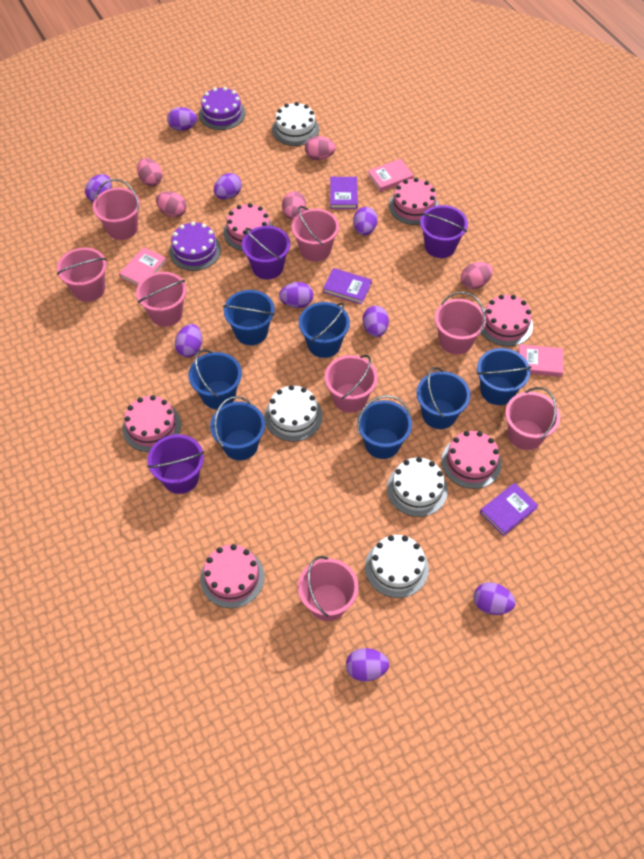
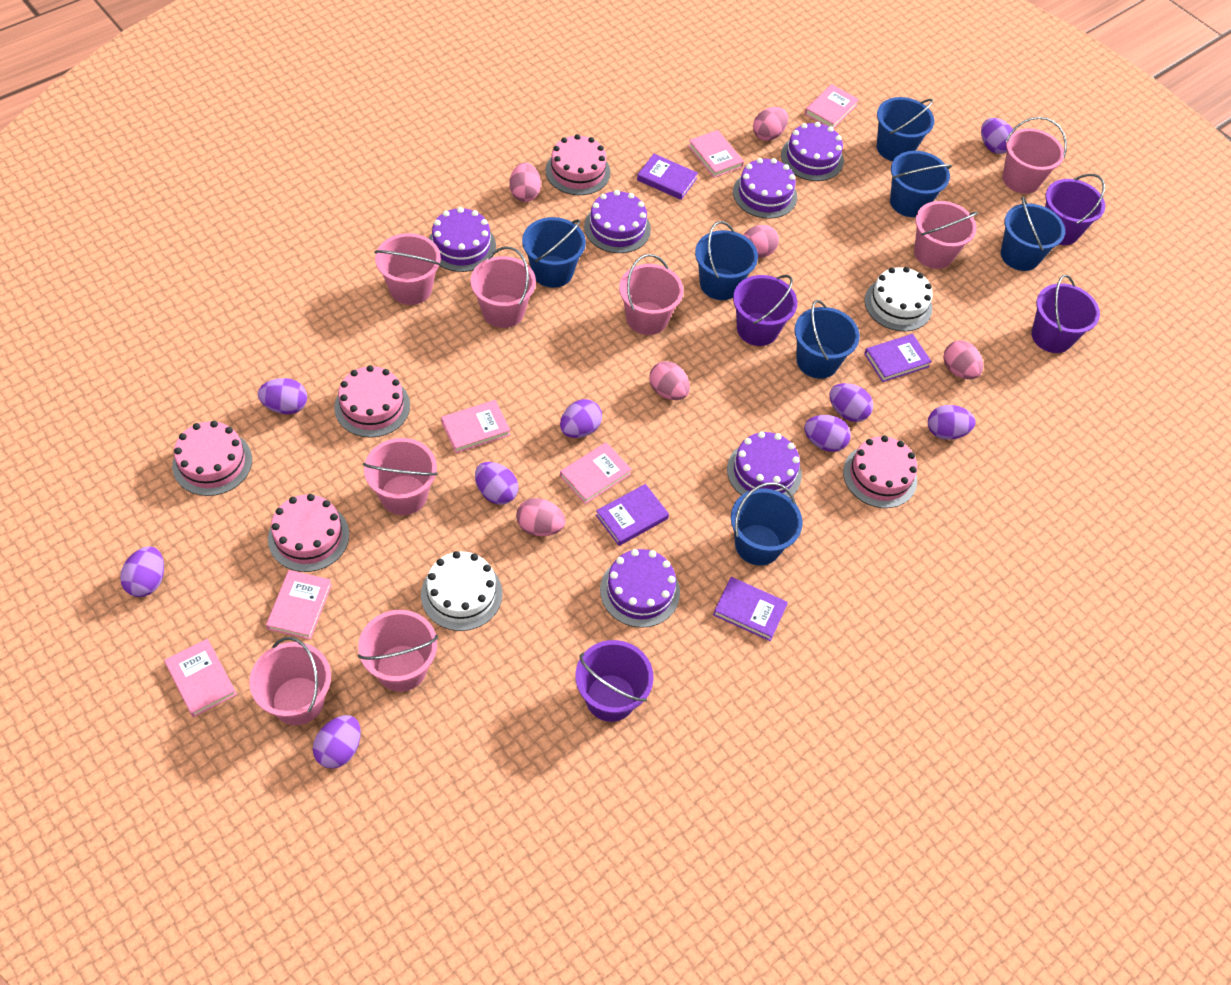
pink book: [119,247,167,286] [368,159,414,192] [518,344,563,377] = 3 -> [164,639,237,717] [266,570,332,640] [441,400,510,453] [560,442,632,504] [688,130,744,178] [805,84,859,129] = 6
pink cake: [122,395,181,452] [200,544,265,608] [223,203,274,251] [389,178,439,225] [441,431,502,489] [482,295,533,346] = 6 -> [172,421,252,496] [268,494,349,572] [334,365,410,438] [545,134,611,195] [843,436,917,508] = 5
pink egg: [137,158,163,186] [156,191,187,218] [282,191,306,220] [305,136,336,160] [461,262,493,289] = 5 -> [509,163,541,202] [516,498,566,536] [649,361,690,400] [743,225,779,258] [753,107,788,141] [943,340,983,379] = 6
purple book: [323,268,372,305] [330,177,358,209] [480,483,538,536] = 3 -> [596,484,669,546] [637,154,698,200] [713,577,788,641] [864,334,932,382] = 4
purple bucket: [147,434,204,494] [242,226,290,279] [420,205,468,258] = 3 -> [575,640,654,722] [733,275,797,346] [1031,275,1100,353] [1045,174,1105,245] = 4
purple cake: [169,222,221,271] [199,87,245,130] = 2 -> [429,207,496,272] [584,190,651,253] [600,549,680,628] [727,432,802,498] [733,158,797,219] [781,122,844,181] = 6
white cake: [265,385,323,442] [272,102,319,146] [365,535,429,598] [387,457,448,517] = 4 -> [421,551,503,631] [864,267,933,331] = 2

